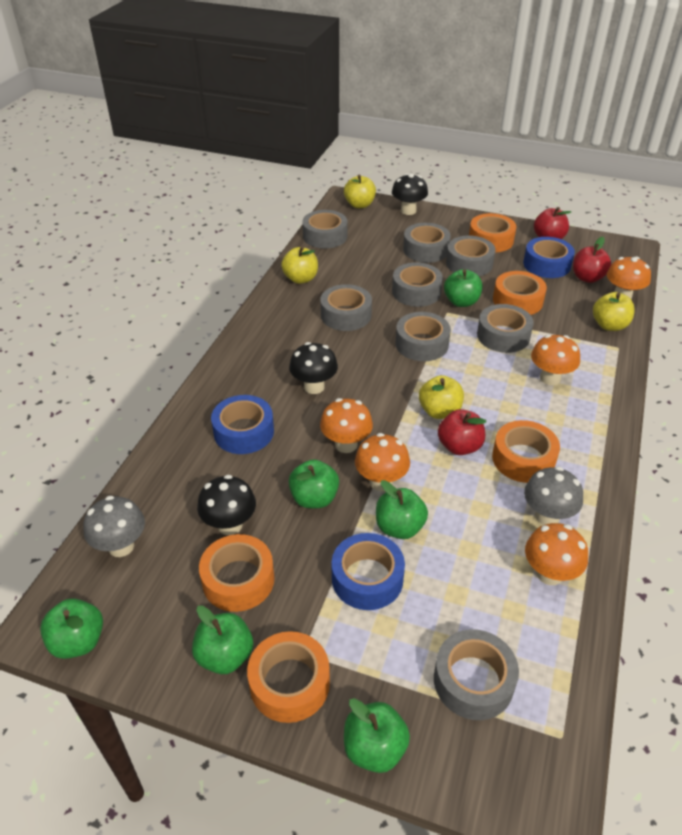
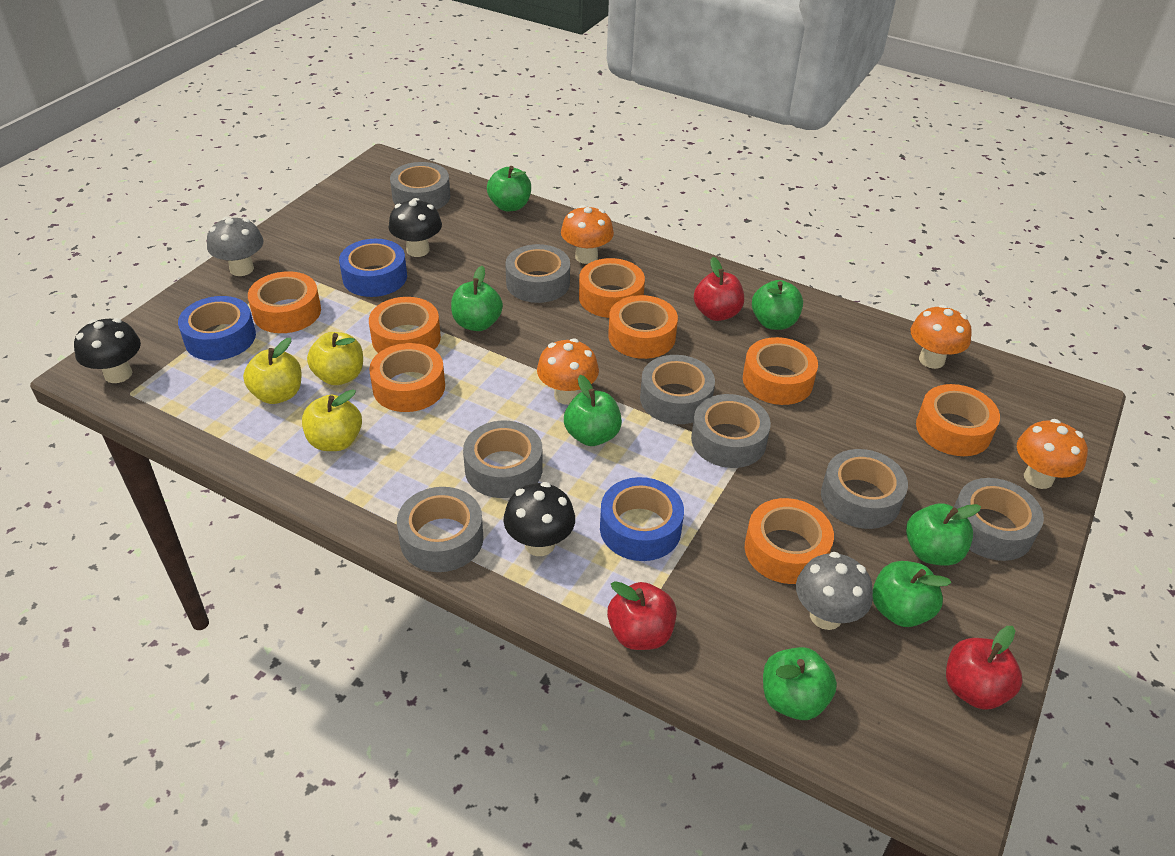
green apple: [40,598,103,659] [192,605,253,674] [288,459,339,508] [344,698,410,773] [376,480,428,539] [444,269,482,307] = 6 -> [451,266,503,331] [487,166,531,211] [564,375,622,446] [752,280,803,330] [763,647,837,720] [873,561,951,627] [906,503,981,566] = 7
orange mushroom: [320,398,373,453] [355,433,410,491] [525,523,588,585] [531,335,580,385] [607,256,651,300] = 5 -> [537,338,599,405] [561,205,614,264] [911,305,972,369] [1017,419,1088,489] = 4
orange tape: [199,534,275,612] [247,631,330,723] [469,213,516,252] [492,420,560,483] [493,271,547,315] = 5 -> [248,271,321,333] [369,297,441,353] [369,343,445,412] [579,258,645,318] [608,295,678,359] [743,337,818,405] [745,498,834,584] [916,384,1000,456] = 8
yellow apple: [281,246,318,284] [344,174,376,208] [419,375,464,419] [593,292,635,331] = 4 -> [243,338,301,404] [302,389,362,451] [307,332,363,385] = 3

